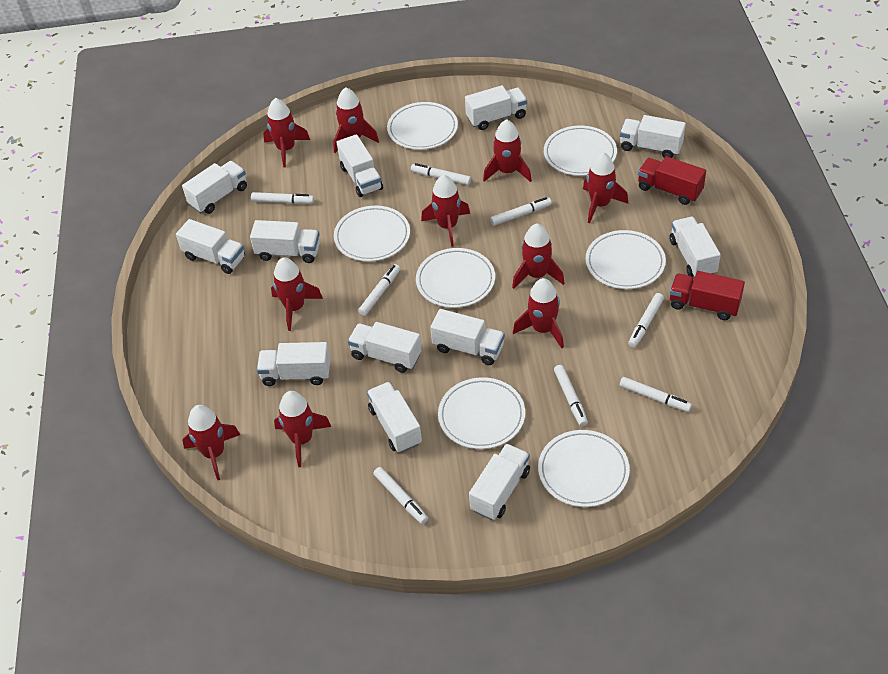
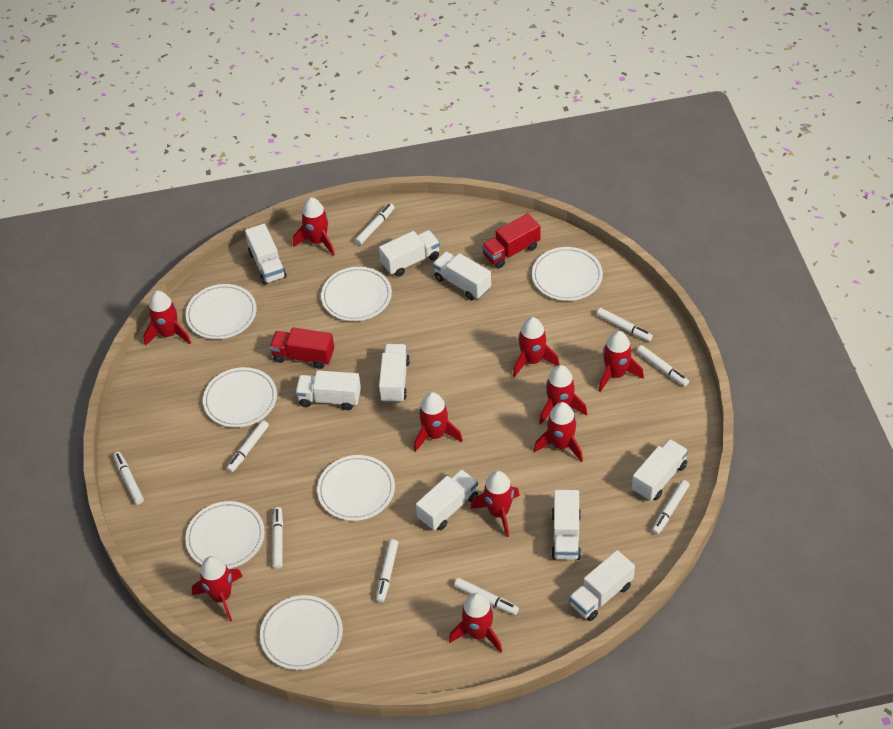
white marker: [251,192,314,204] [358,264,400,316] [373,467,428,524] [411,163,471,185] [490,197,552,226] [554,365,588,426] [620,377,692,412] [628,293,664,347] = 8 -> [113,452,144,505] [226,420,269,473] [272,507,283,569] [355,203,395,245] [376,539,398,603] [454,578,519,615] [597,308,653,341] [637,345,689,386] [652,480,689,535] = 9
white truck: [176,219,245,274] [182,161,247,214] [250,220,320,263] [257,342,330,386] [337,134,383,197] [348,322,422,373] [367,382,422,453] [430,309,505,365] [465,85,527,130] [469,444,530,520] [620,115,686,158] [670,217,721,277] = 12 -> [245,224,287,285] [295,370,361,410] [379,230,440,277] [379,344,410,403] [416,469,478,530] [433,252,491,300] [551,490,581,560] [569,550,635,621] [632,439,688,501] = 9

